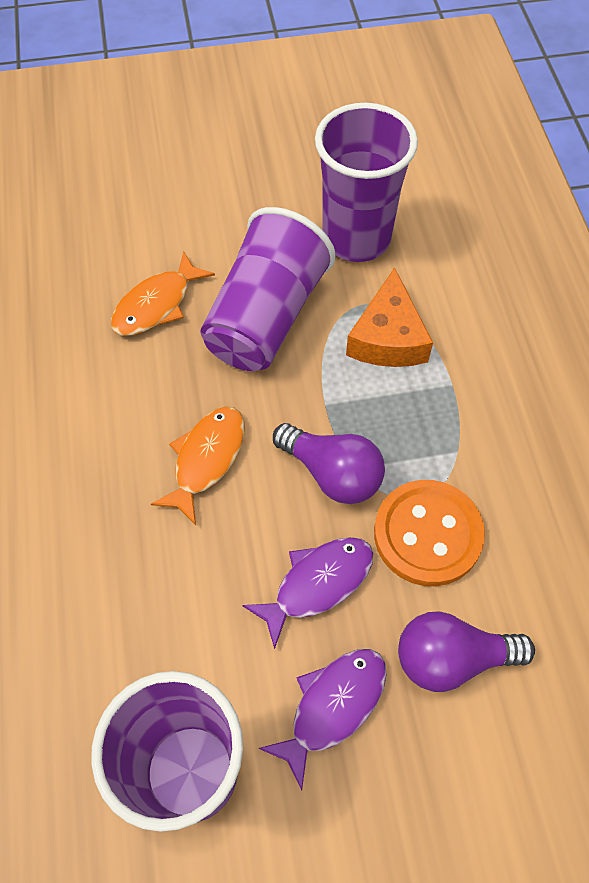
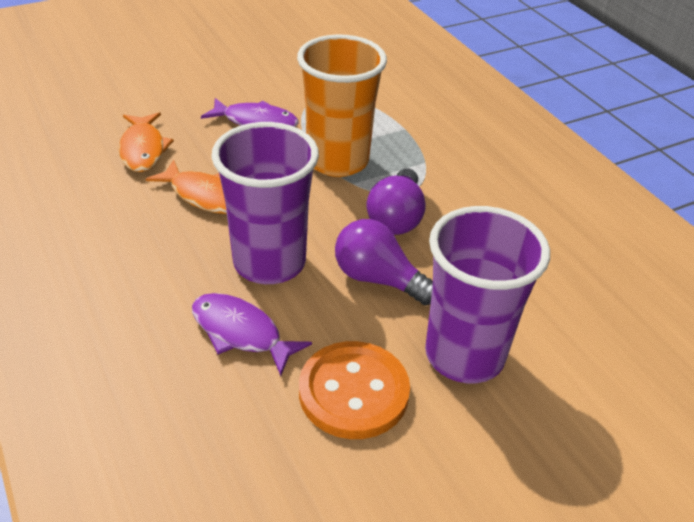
orange cheese: [346,267,433,367] = 1 -> none = 0
orange cup: none = 0 -> [297,34,387,177] = 1
purple cup: [91,671,243,832] [200,207,336,371] [315,103,418,262] = 3 -> [211,122,319,284] [425,206,550,383] = 2

